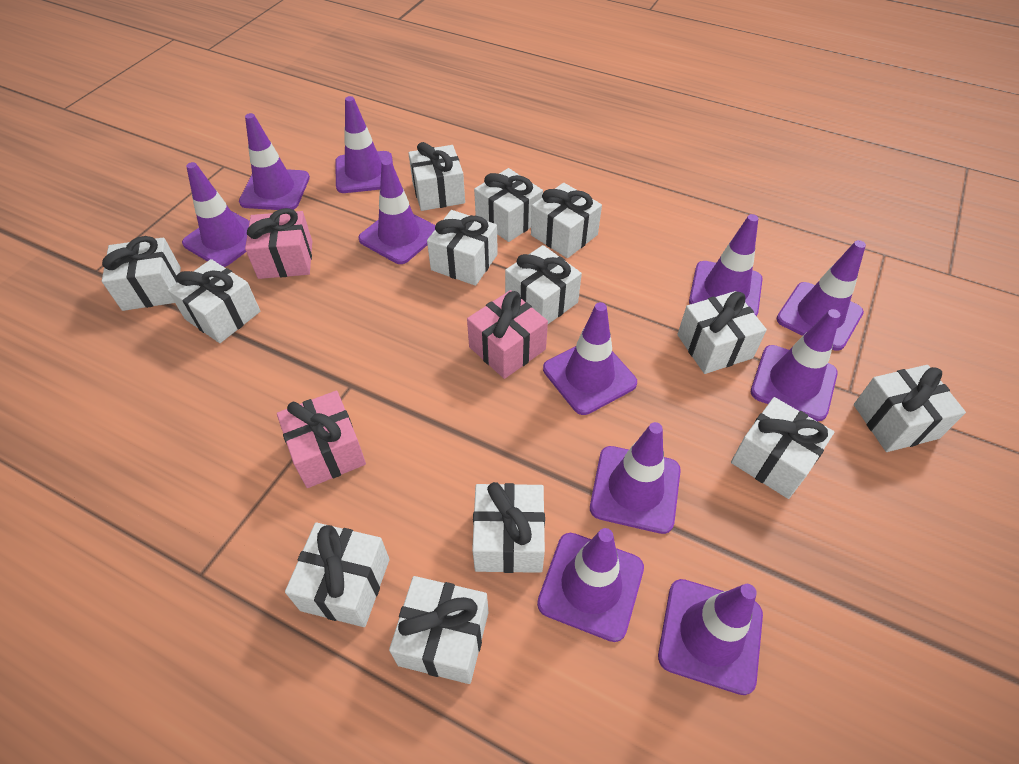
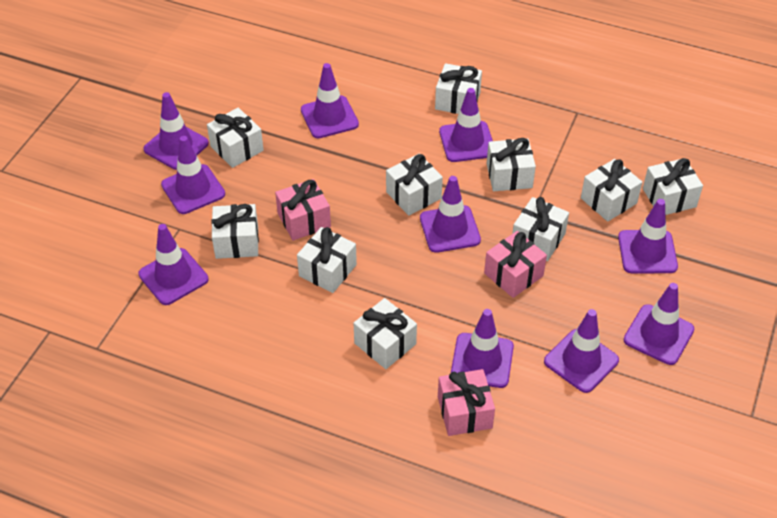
purple traffic cone: [182,162,250,267] [239,113,310,210] [335,96,393,193] [358,159,436,264] [537,528,644,642] [543,302,637,415] [590,422,681,534] [658,579,763,695] [689,214,762,316] [751,309,840,421] [776,240,866,351] = 11 -> [138,224,208,305] [143,92,209,170] [161,136,225,214] [301,63,359,138] [420,176,481,253] [439,88,493,162] [451,309,514,388] [544,309,619,393] [618,199,678,273] [624,283,694,365] = 10
white gift: [102,236,181,311] [168,259,260,343] [285,522,389,627] [389,576,489,684] [408,142,465,211] [427,210,498,286] [472,482,545,573] [474,168,543,242] [505,245,582,324] [531,183,602,258] [677,291,767,374] [731,397,834,499] [854,365,966,452] = 13 -> [207,108,264,168] [211,204,259,259] [297,227,357,293] [354,298,417,369] [386,154,443,216] [435,63,482,114] [487,138,536,191] [512,197,569,261] [581,159,642,222] [643,158,703,215] = 10

